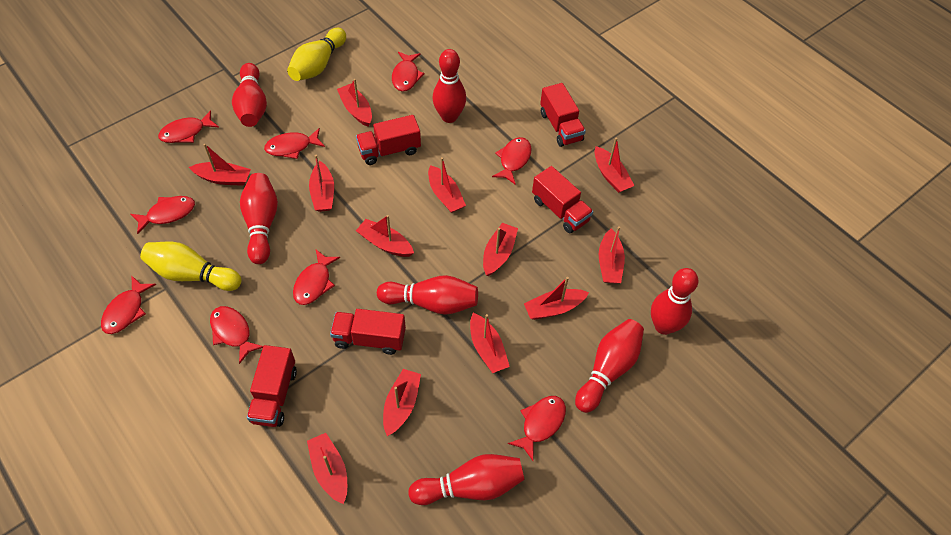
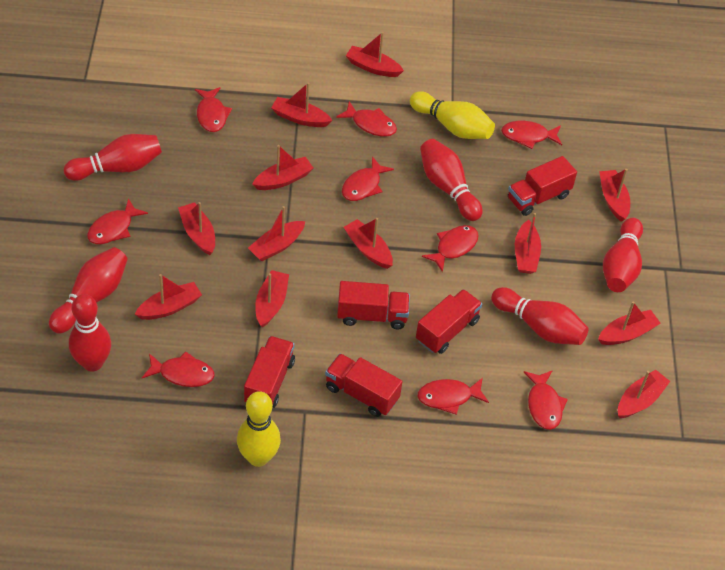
red bowling pin: [232,63,267,127] [240,173,278,264] [377,275,478,315] [409,454,525,505] [433,49,466,123] [575,319,644,413] [651,268,698,335] = 7 -> [49,247,128,334] [64,134,162,181] [69,294,111,371] [420,139,483,221] [491,287,589,345] [603,218,643,292] = 6

